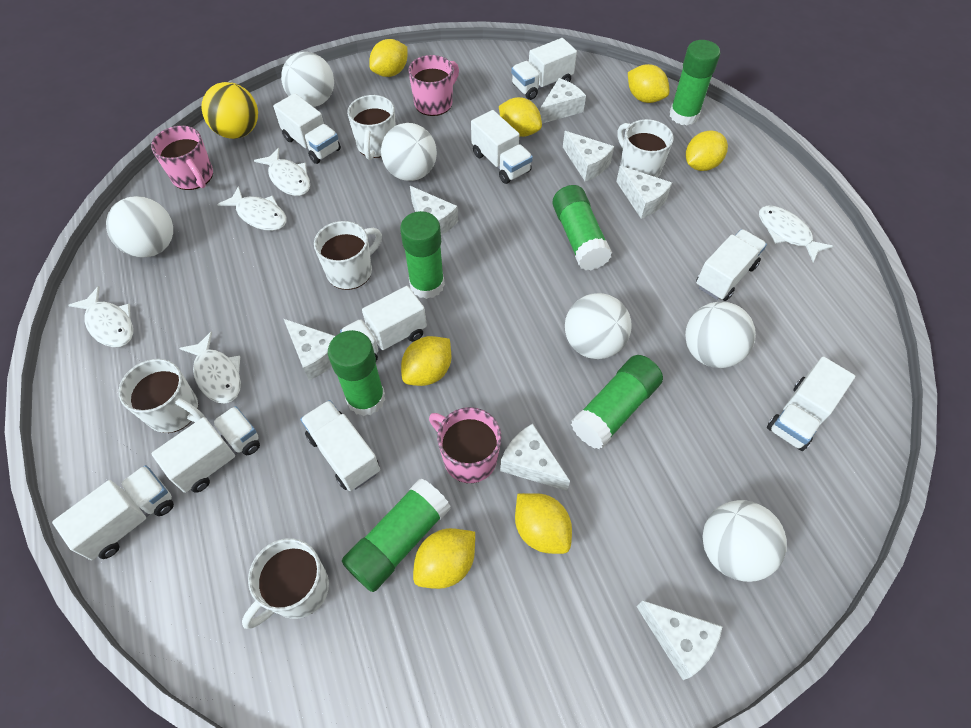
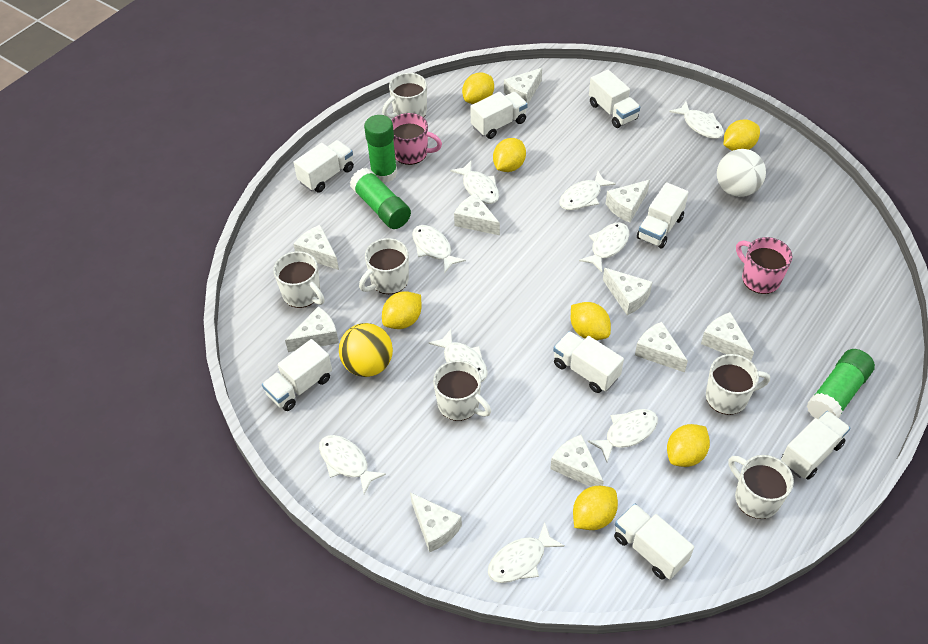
green glue stick: [328,330,385,416] [342,478,451,592] [400,211,445,299] [552,185,612,270] [571,355,663,450] [669,40,720,125] = 6 -> [350,168,411,229] [364,115,397,183] [807,349,875,419] = 3
pink mug: [151,126,213,190] [408,55,459,116] [429,407,502,483] = 3 -> [391,113,442,165] [736,237,792,294] = 2
white ball: [106,196,173,258] [281,52,334,107] [381,123,437,181] [565,293,632,359] [685,302,756,368] [702,500,787,582] = 6 -> [717,149,766,197] = 1
white cheese: [284,319,335,380] [410,186,458,235] [500,424,570,491] [540,78,586,124] [563,131,614,181] [616,166,672,219] [637,600,723,680] = 7 -> [285,306,339,352] [294,225,339,270] [410,492,462,552] [454,193,500,235] [504,68,542,104] [550,434,604,487] [603,268,652,315] [606,180,650,223] [635,322,688,372] [701,312,754,361] = 10
white fish: [69,286,133,347] [179,331,241,403] [217,186,286,231] [254,147,310,196] [759,206,833,262] = 5 -> [319,435,386,494] [412,225,466,274] [429,329,488,382] [450,161,499,204] [488,522,565,583] [559,171,616,210] [579,222,629,272] [588,409,658,462] [669,102,724,139] = 9
white mug: [118,359,205,433] [242,538,329,629] [314,221,382,290] [347,95,396,160] [617,119,674,178] = 5 -> [273,251,325,308] [359,238,409,294] [382,73,427,118] [433,360,491,421] [706,354,770,415] [729,455,794,519] = 6
white truck: [52,465,174,560] [151,406,260,493] [273,93,341,164] [300,400,380,491] [340,286,427,361] [471,110,533,184] [511,38,577,100] [696,229,767,301] [767,356,855,451] = 9 -> [262,339,332,411] [293,140,354,193] [470,92,528,139] [553,331,624,393] [589,70,640,128] [614,504,694,580] [637,182,688,249] [781,411,850,480] = 8

